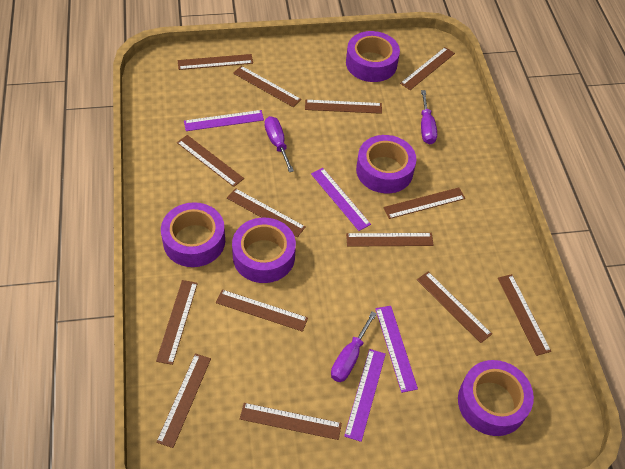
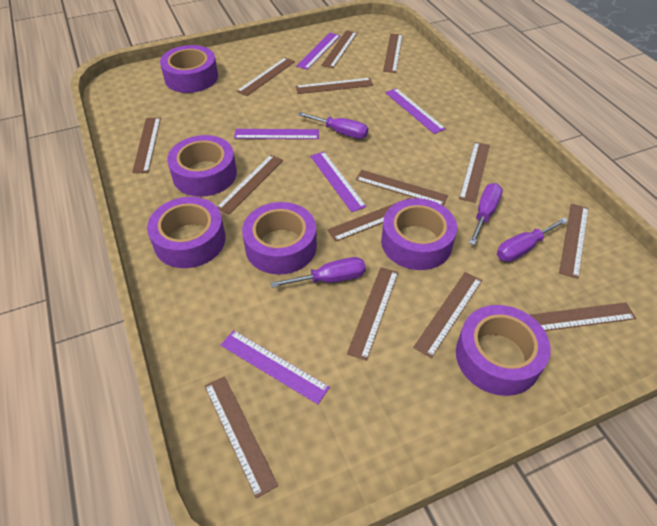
purple ruler: [184,110,264,131] [311,168,371,231] [344,349,386,442] [375,306,418,393] = 4 -> [221,330,330,404] [234,129,319,139] [296,33,341,70] [310,152,367,212] [385,88,446,134] = 5
purple screwdriver: [264,116,294,172] [331,312,377,382] [421,90,437,145] = 3 -> [270,257,366,288] [298,112,368,139] [469,183,503,245] [497,218,568,262] = 4
purple tape: [161,202,225,267] [232,218,296,283] [346,31,400,82] [356,135,416,193] [458,360,534,436] = 5 -> [147,197,226,268] [160,45,218,93] [167,135,237,197] [242,202,317,275] [381,198,457,270] [456,305,551,396] = 6

